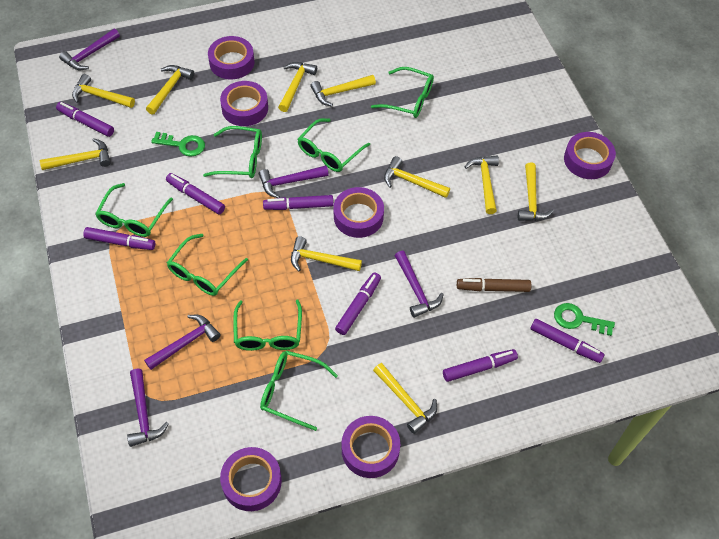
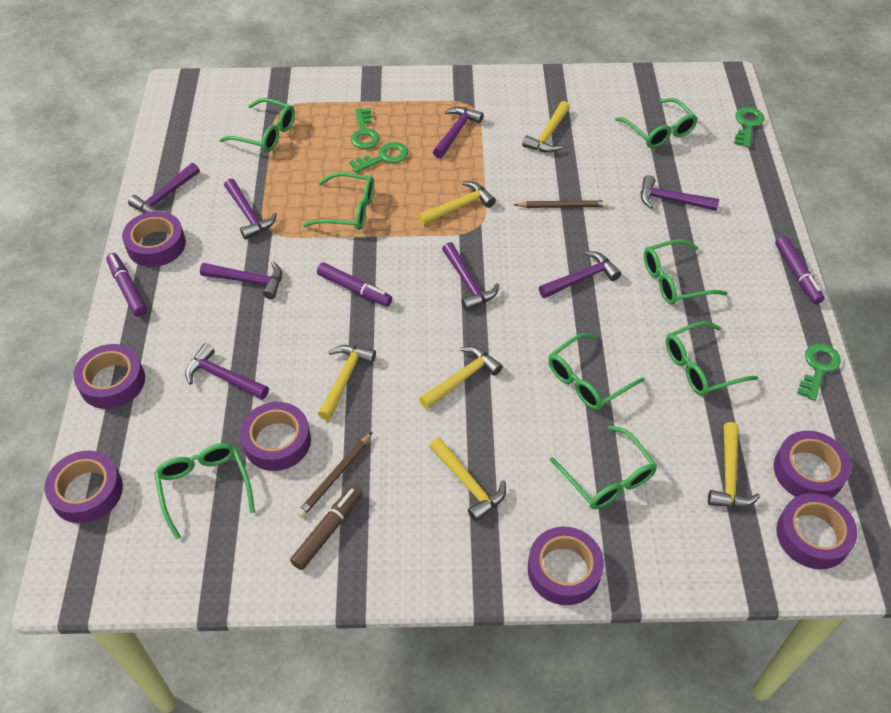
brown pencil: none = 0 -> [297,432,372,518] [514,200,608,208] = 2
green glasses: [95,183,173,237] [167,234,248,296] [203,126,262,178] [233,300,302,351] [260,351,338,431] [298,118,370,172] [371,67,434,118] = 7 -> [154,443,255,540] [219,98,295,152] [303,172,374,230] [548,333,645,410] [550,425,657,509] [615,98,698,148] [644,239,727,305] [666,321,758,396] = 8
green key: [151,132,205,157] [554,303,615,336] = 2 -> [349,142,408,173] [351,108,380,149] [734,107,764,147] [797,344,841,401] = 4
purple hammer: [59,29,120,70] [127,369,169,447] [144,315,221,370] [259,165,329,198] [395,251,444,318] = 5 -> [128,163,200,213] [185,343,269,400] [200,261,282,299] [224,179,277,240] [433,107,484,159] [442,242,499,311] [539,251,621,298] [641,175,719,211] = 8
purple marker: [56,102,114,137] [83,227,155,250] [166,173,225,214] [263,195,333,210] [335,272,381,335] [443,349,518,382] [530,319,605,363] = 7 -> [106,253,147,317] [317,262,392,307] [775,236,824,304] = 3
purple tape: [208,36,254,79] [220,81,268,126] [220,447,282,511] [334,187,384,238] [342,416,400,478] [564,132,616,179] = 6 -> [45,451,123,523] [73,344,145,409] [122,211,186,267] [240,402,311,471] [528,527,604,605] [774,431,851,498] [776,493,858,569] = 7
yellow hammer: [40,138,111,170] [72,74,135,108] [146,65,194,115] [278,62,317,112] [291,236,362,271] [310,75,376,107] [373,363,437,434] [384,156,450,198] [465,155,499,214] [518,162,554,221] = 10 -> [318,345,376,420] [418,181,496,226] [419,346,503,409] [429,438,506,522] [522,101,570,153] [708,422,760,507] = 6

